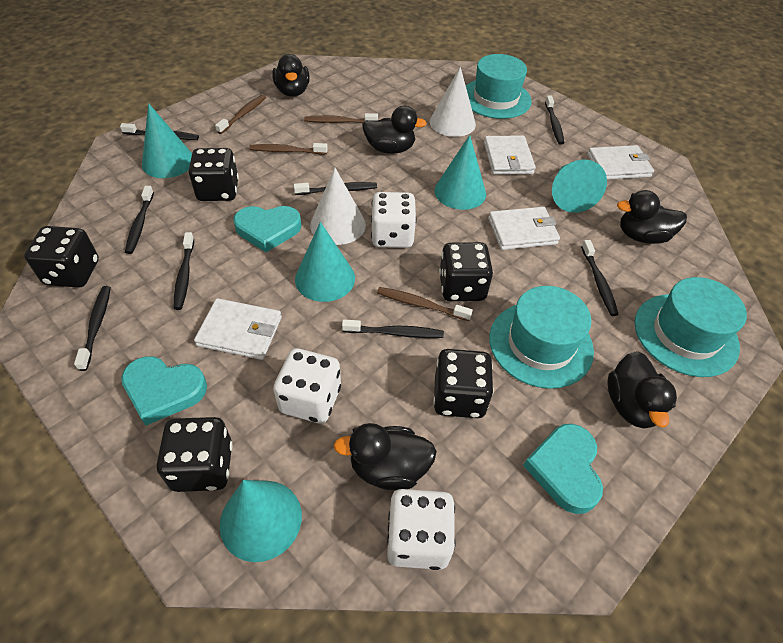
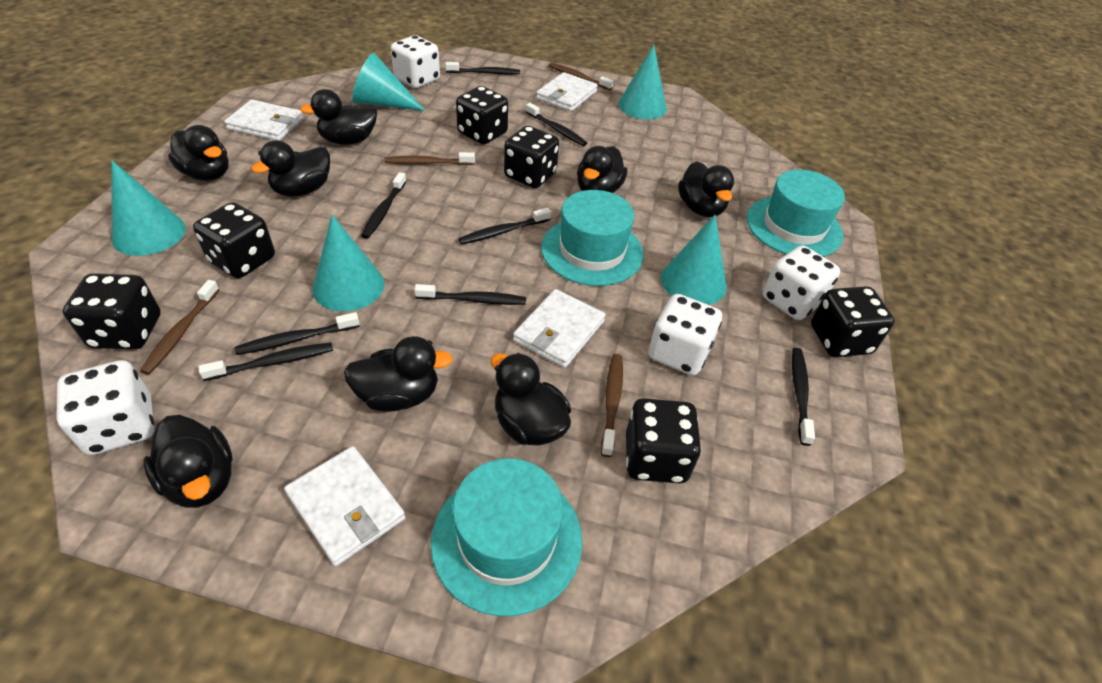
black dice: [24,226,99,288] [157,417,233,492] [188,148,239,201] [433,349,494,418] [439,242,493,301] = 5 -> [63,273,161,350] [193,202,275,278] [456,86,508,144] [504,126,559,188] [626,398,701,484] [811,286,895,357] = 6
black duck: [272,54,310,97] [333,423,437,490] [362,105,427,154] [607,351,677,428] [617,190,687,244] = 5 -> [143,415,233,508] [168,125,229,181] [251,140,330,197] [300,89,377,145] [344,336,453,412] [491,353,571,446] [577,146,627,193] [678,161,734,217] = 8
turquoise heart: [121,356,207,425] [233,206,301,252] [523,424,603,514] = 3 -> none = 0
white cone: [310,168,366,245] [430,67,476,137] = 2 -> none = 0
white dice: [273,348,341,424] [371,192,416,248] [387,489,456,570] = 3 -> [56,360,154,455] [391,35,440,88] [648,294,722,375] [763,245,840,320] = 4

